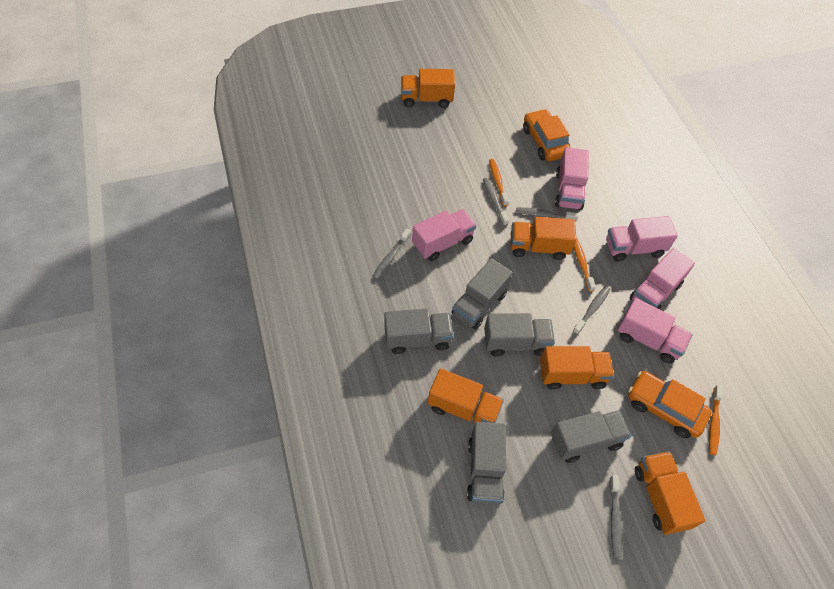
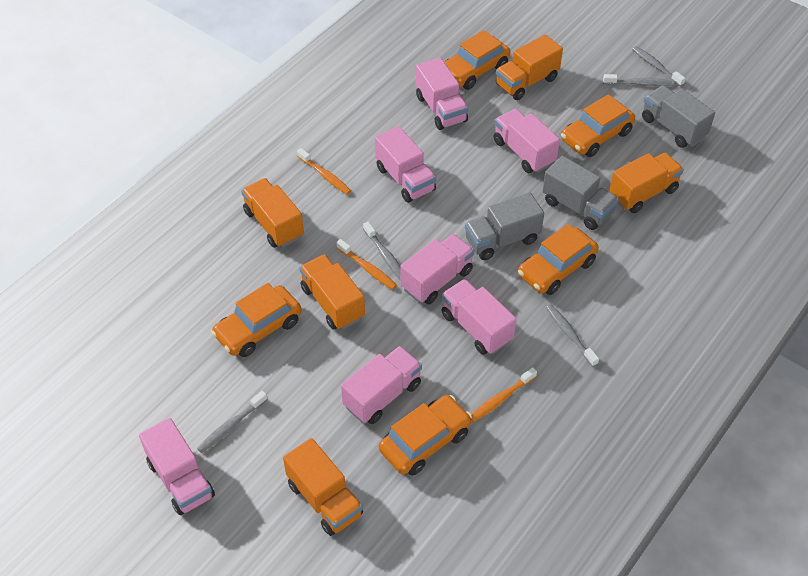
grey truck: [384,308,454,354] [452,258,513,329] [467,422,506,505] [484,313,555,357] [551,410,631,463] = 5 -> [465,192,544,260] [542,156,619,230] [642,85,715,148] = 3
orange car: [523,109,571,161] [628,371,712,438] = 2 -> [211,283,301,357] [379,395,472,476] [444,30,511,90] [518,224,599,295] [561,94,635,157] = 5
pink truck: [412,209,476,261] [555,147,589,210] [606,216,678,262] [617,298,692,363] [629,248,695,309] = 5 -> [139,418,215,515] [341,346,422,424] [375,126,436,203] [400,234,474,304] [416,58,468,130] [441,279,517,355] [494,109,560,173] = 7

